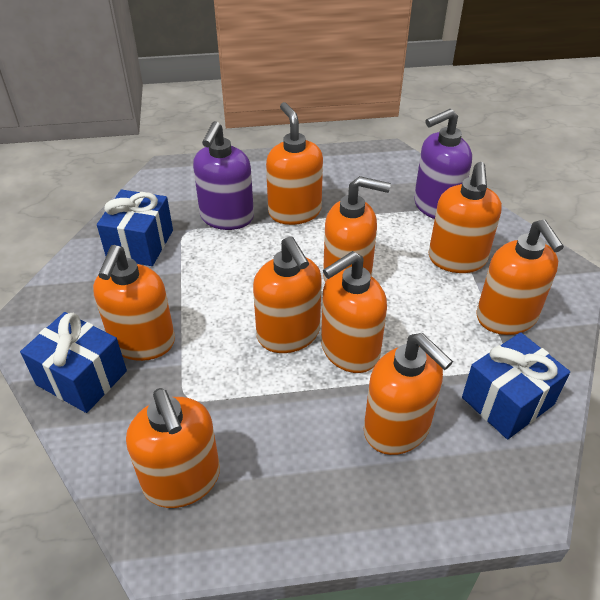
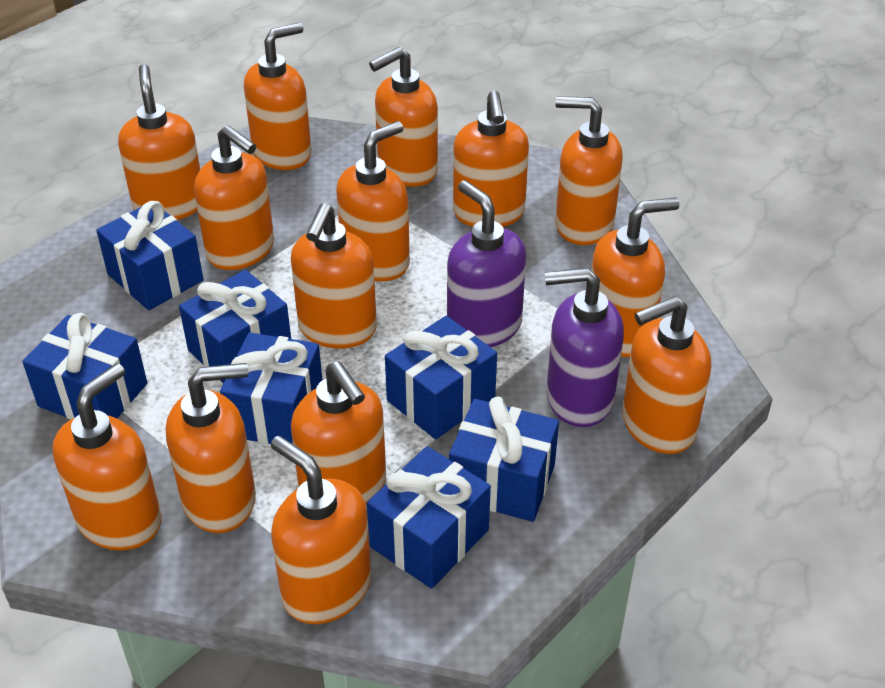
blue gift: [20,312,127,413] [97,190,173,266] [462,332,570,439] = 3 -> [22,313,147,420] [96,201,204,310] [179,270,291,384] [220,332,322,444] [367,446,491,589] [385,316,497,439] [449,396,559,522] = 7
orange soap dispenser: [93,245,175,361] [126,388,220,508] [253,236,322,353] [266,102,323,225] [321,251,387,373] [323,176,391,282] [364,333,453,455] [428,162,502,273] [476,220,564,335] = 9 -> [52,363,162,551] [118,64,200,220] [166,363,256,533] [194,125,274,270] [244,23,311,170] [271,436,371,624] [291,203,377,348] [291,361,386,505] [336,121,410,282] [369,47,438,187] [453,90,529,227] [555,96,623,245] [591,197,680,357] [622,296,711,454] = 14

